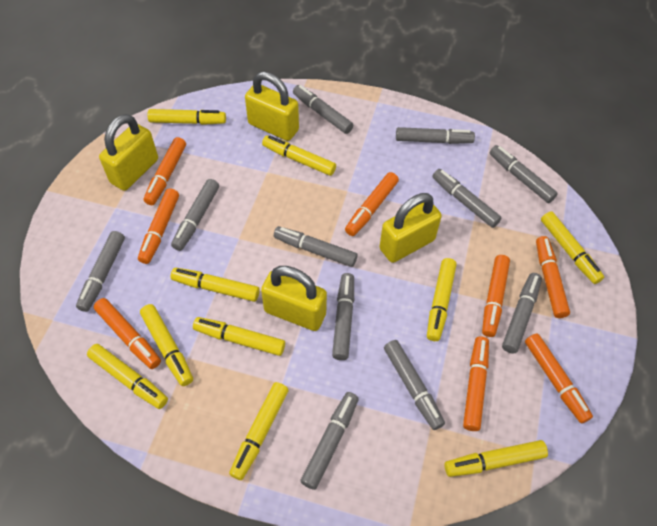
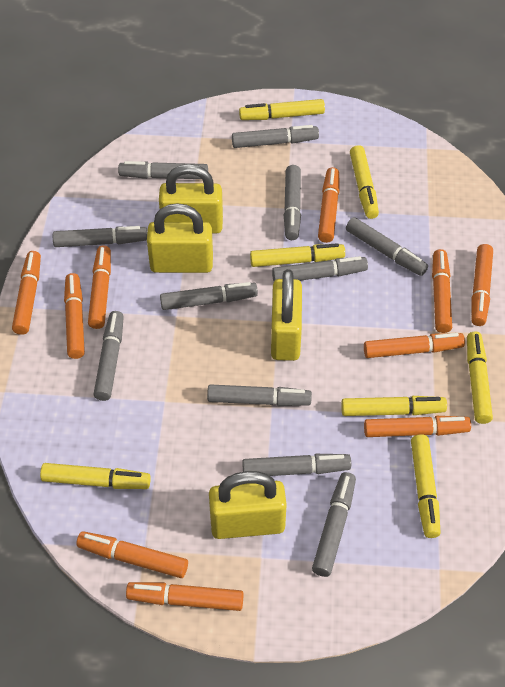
orange marker: [94,298,161,369] [138,189,179,264] [144,137,186,205] [345,172,399,236] [463,336,489,431] [482,255,510,337] [525,333,593,423] [536,236,570,318] = 8 -> [12,251,41,335] [64,273,85,359] [76,531,188,578] [88,245,111,329] [126,582,244,611] [318,167,339,243] [364,333,465,358] [364,416,471,437] [432,249,452,333] [471,244,493,326] = 10
yellow marker: [87,344,168,409] [140,304,193,386] [147,109,226,125] [171,268,260,302] [193,317,285,356] [229,382,289,480] [262,135,336,176] [427,258,457,341] [445,440,548,477] [541,211,604,284] = 10 -> [40,463,151,489] [239,99,325,120] [250,243,345,267] [341,396,447,416] [350,145,379,219] [411,434,441,538] [467,332,493,424] = 7

